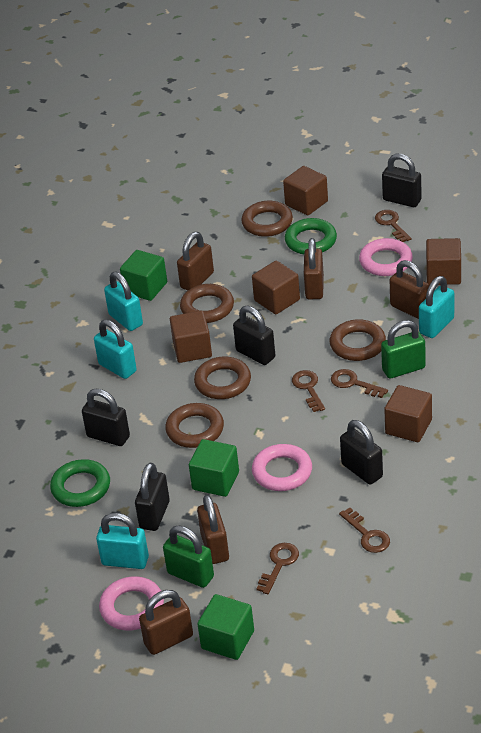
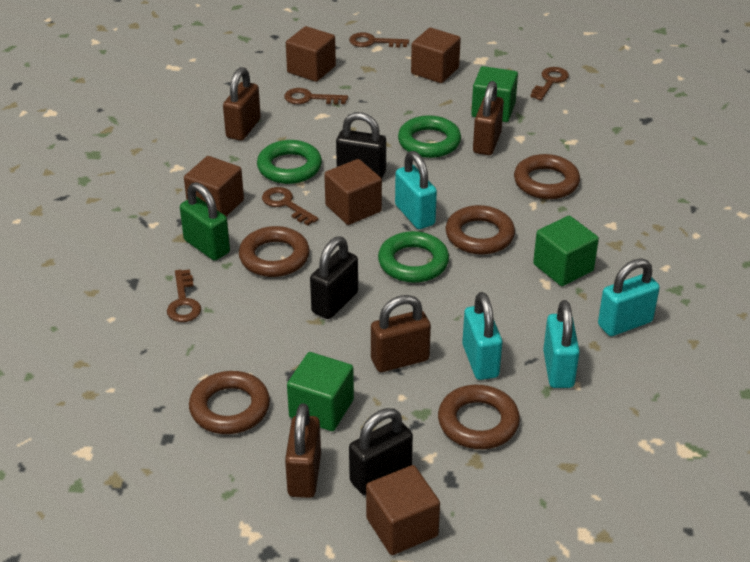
black padlock: [82,389,130,446] [135,463,170,531] [233,306,275,365] [340,420,383,484] [382,153,421,207] = 5 -> [310,236,358,319] [336,112,386,179] [349,408,413,495] = 3
brown padlock: [139,590,193,655] [177,232,214,291] [197,495,229,564] [304,238,324,299] [390,260,430,319] = 5 -> [223,67,261,141] [285,403,321,498] [371,295,431,372] [473,81,504,155] = 4
green padlock: [163,525,214,588] [381,320,426,379] = 2 -> [180,182,230,261] = 1
green ring: [50,459,110,507] [285,218,337,254] = 2 -> [257,140,322,184] [378,231,449,283] [398,115,461,158] = 3
pink ring: [99,576,164,630] [252,444,312,491] [359,238,413,276] = 3 -> none = 0

